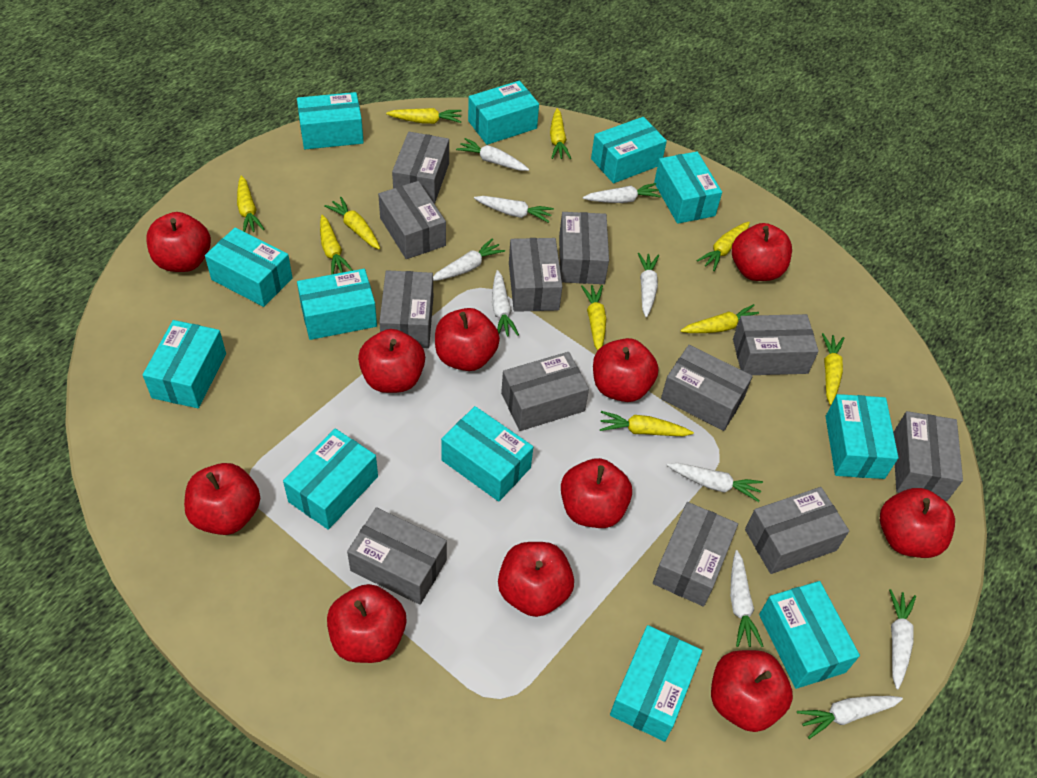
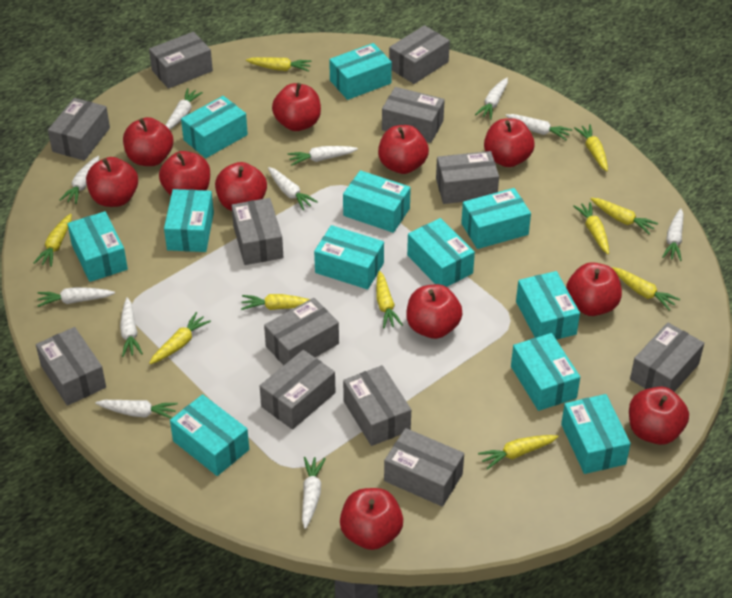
white carrot: [433,238,505,281] [456,138,529,171] [474,196,554,223] [492,270,519,337] [583,183,662,203] [638,253,659,317] [667,463,763,502] [730,550,764,647] [797,696,903,739] [889,589,916,690] = 10 -> [37,287,115,307] [60,156,99,204] [95,400,178,419] [120,297,143,357] [165,88,203,130] [268,167,318,210] [288,146,358,166] [302,457,326,529] [475,78,508,120] [505,114,572,140] [662,209,684,261] = 11

